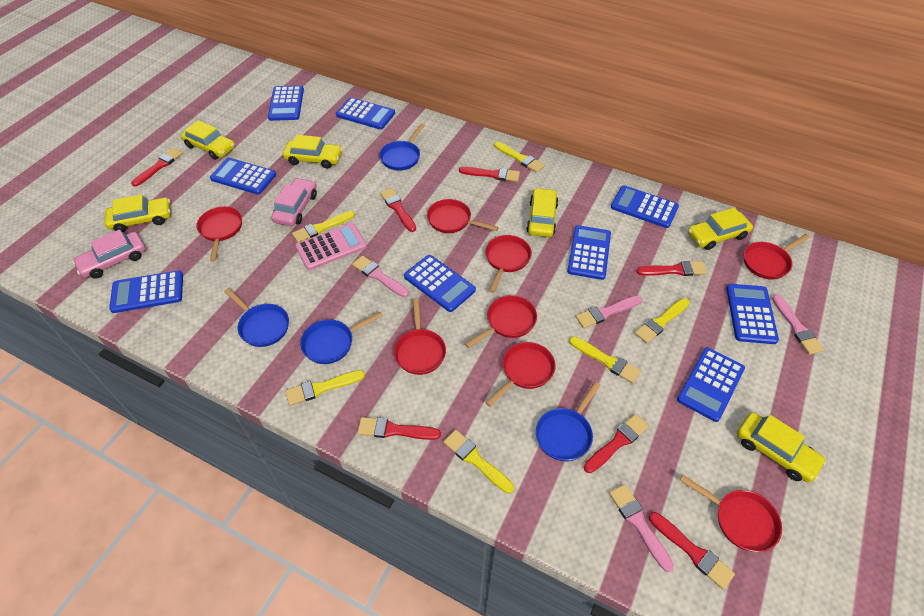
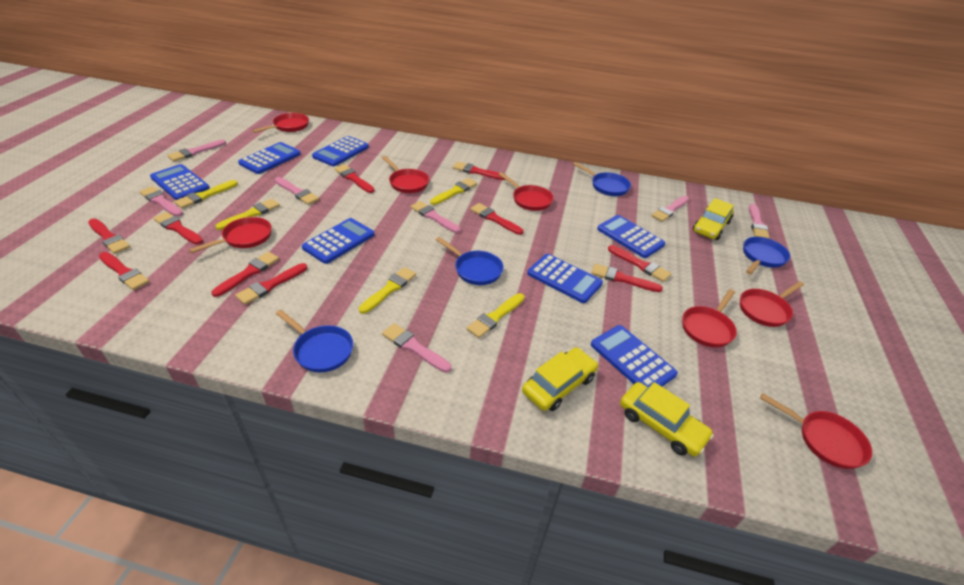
blue calculator: [109,270,183,313] [210,158,276,194] [268,85,304,121] [336,97,395,130] [404,255,476,312] [567,225,611,280] [611,185,679,228] [677,347,745,422] [726,284,779,344] = 9 -> [150,164,210,200] [238,142,301,174] [302,218,375,264] [312,136,369,166] [527,254,603,303] [591,325,678,387] [597,215,666,258] = 7
pink brush: [352,256,409,297] [576,296,642,328] [609,484,674,572] [772,294,824,355] = 4 -> [139,186,183,217] [167,140,226,161] [275,177,319,205] [382,323,452,373] [410,201,461,233] [651,196,689,222] [749,204,770,239] = 7
pink calculator: [295,223,367,270] = 1 -> none = 0
pink car: [72,230,146,279] [271,178,317,226] = 2 -> none = 0
red brush: [131,148,183,187] [357,417,441,440] [380,188,416,232] [459,167,520,182] [584,414,649,473] [636,261,707,276] [649,512,735,589] = 7 -> [88,218,130,254] [99,252,150,290] [153,212,203,245] [211,252,279,297] [235,263,308,305] [334,164,375,193] [453,161,505,180] [470,203,524,235] [591,264,663,292] [608,245,671,282] = 10
red pan: [196,206,242,262] [394,299,446,375] [427,199,499,233] [465,295,537,348] [485,235,532,293] [485,342,556,407] [680,475,782,552] [744,234,810,280] = 8 -> [189,217,272,253] [252,113,309,133] [382,156,429,193] [498,172,554,211] [682,289,737,348] [740,281,804,327] [760,393,872,469] = 7
yellow brush: [285,370,365,405] [292,211,355,243] [443,430,514,494] [494,141,545,173] [569,336,641,383] [635,298,690,343] = 6 -> [174,180,238,209] [215,199,280,230] [359,267,416,314] [430,178,477,205] [467,293,525,338] = 5
yellow car: [105,194,171,232] [180,120,235,160] [283,135,343,169] [526,188,558,237] [688,208,753,250] [737,412,826,483] = 6 -> [522,347,598,411] [620,382,714,456] [693,198,734,240] = 3

